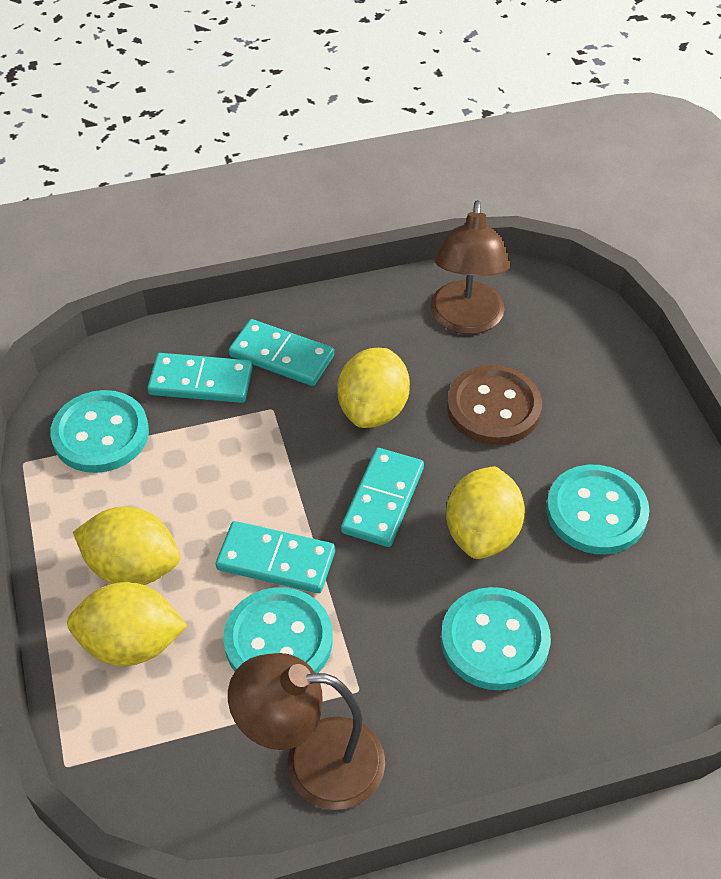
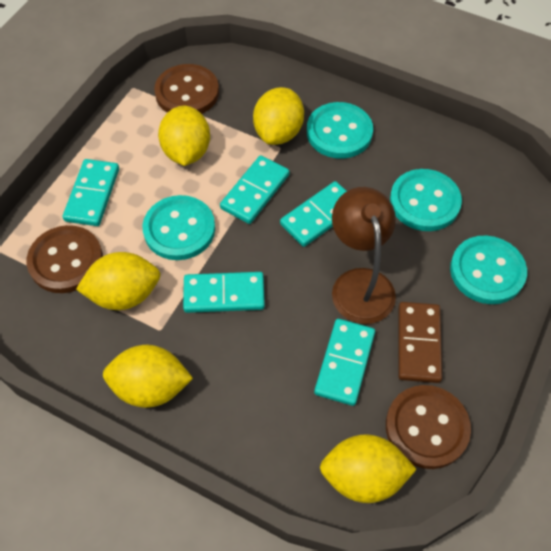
brown button: [447,365,542,445] = 1 -> [27,225,103,293] [154,64,219,114] [386,385,471,469] = 3
brown domino: none = 0 -> [398,302,442,383] = 1
brown lamp: [228,653,385,810] [430,200,511,334] = 2 -> [332,187,396,324] = 1
turquoise domino: [147,353,253,403] [216,521,335,593] [229,319,334,386] [341,448,424,547] = 4 -> [63,159,119,226] [183,272,265,313] [220,155,290,224] [280,181,347,247] [314,319,375,406] = 5
yellow lemon: [67,582,188,666] [73,507,180,585] [337,348,410,428] [446,466,525,559] = 4 -> [76,252,160,310] [103,345,193,408] [158,105,210,166] [253,87,304,145] [320,434,417,503] = 5

